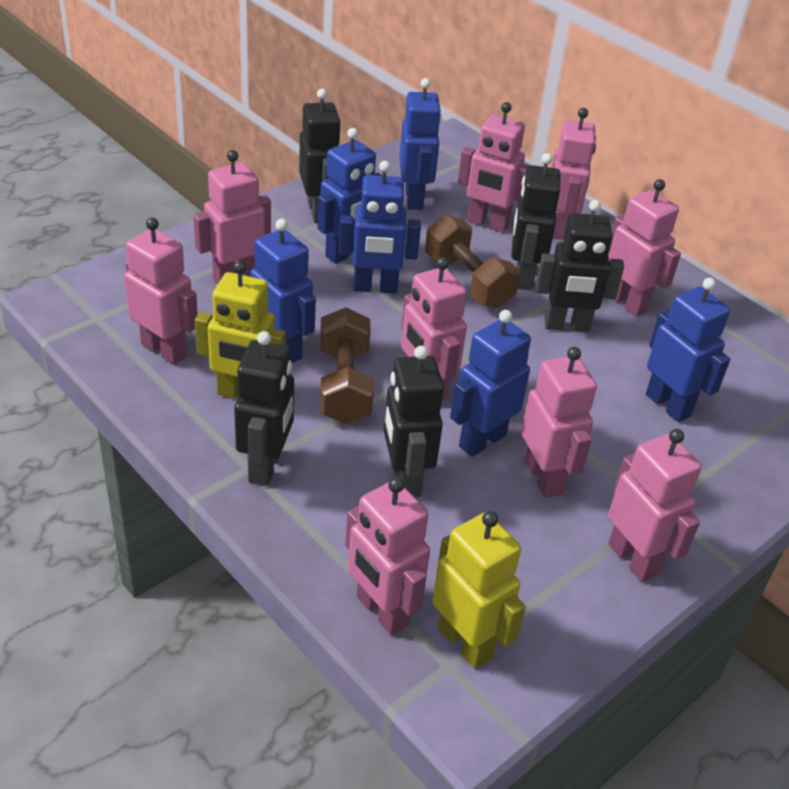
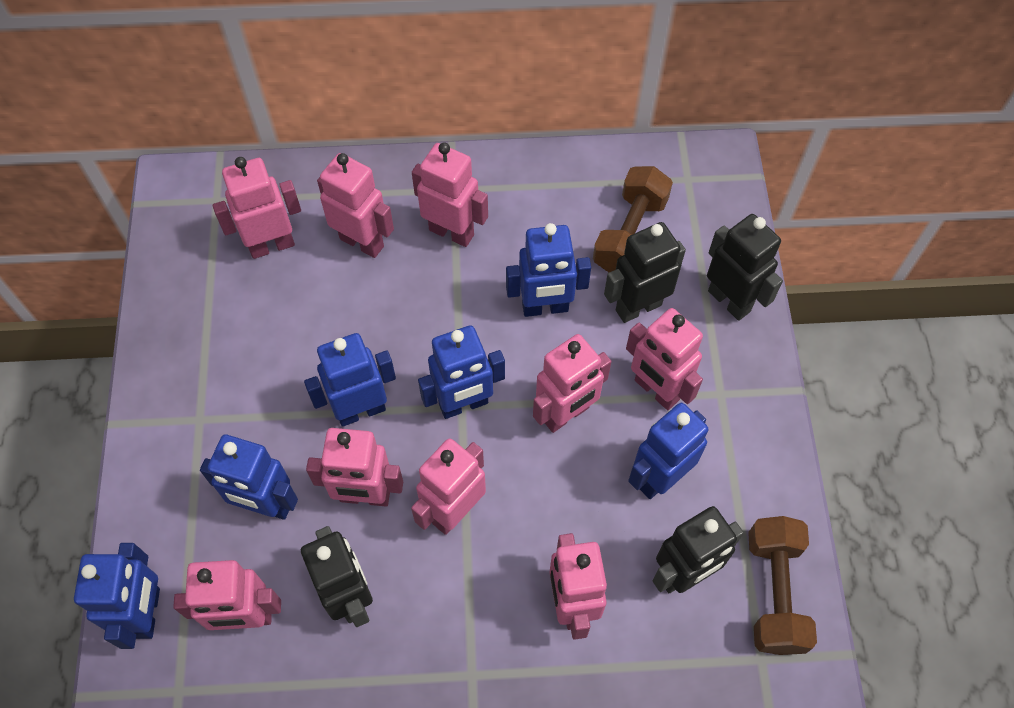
black robot: [234,331,294,486] [299,89,342,223] [384,346,444,497] [511,153,560,290] [535,200,624,333] = 5 -> [301,526,373,627] [604,222,686,323] [653,506,744,593] [707,214,783,321] = 4
yellow robot: [195,261,285,398] [432,511,526,669] = 2 -> none = 0

